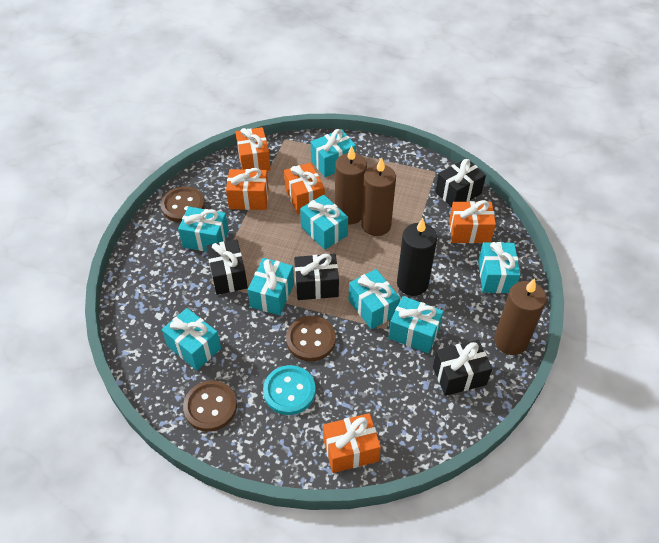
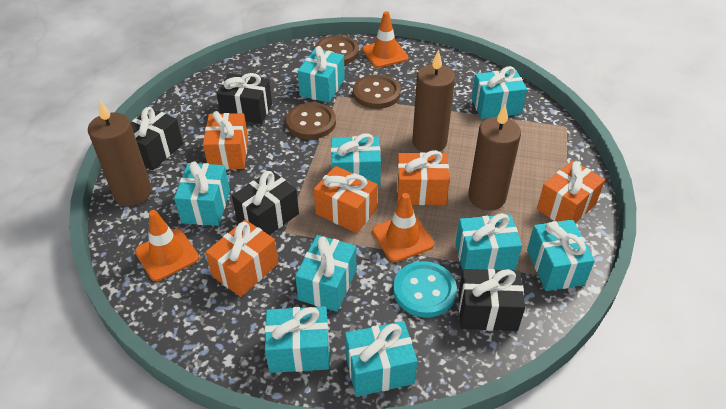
black candle: [397,218,437,296] = 1 -> none = 0
orange traffic cone: none = 0 -> [135,210,199,281] [362,11,408,68] [372,193,434,262] = 3
turquoise gift: [162,308,221,370] [178,207,229,252] [248,258,294,315] [300,195,348,250] [311,129,356,177] [349,269,400,329] [389,296,443,353] [478,242,520,293] = 8 -> [174,161,230,226] [265,306,329,373] [295,235,356,312] [298,46,345,103] [331,133,381,187] [345,321,417,397] [455,213,522,270] [472,66,527,119] [527,220,595,291] = 9

